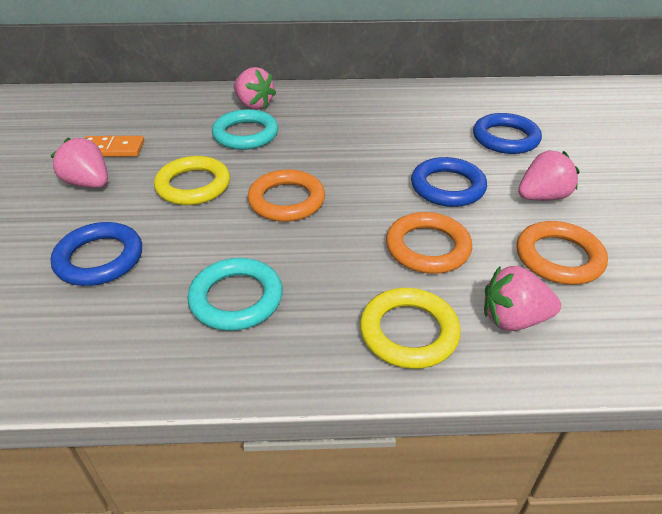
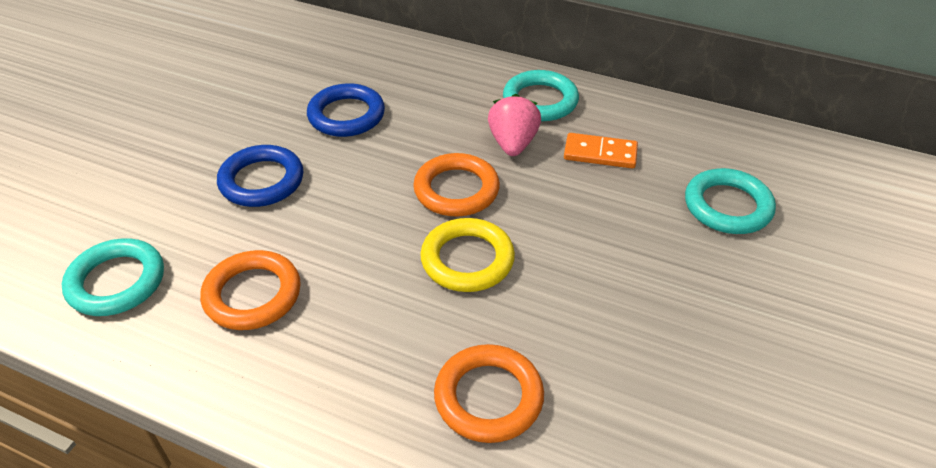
blue ring: [51,222,142,286] [411,157,487,207] [473,113,542,154] = 3 -> [217,145,303,207] [307,83,385,137] = 2
pink strawberry: [51,137,108,188] [234,67,276,110] [484,266,561,331] [518,151,580,201] = 4 -> [488,94,541,156] = 1
turquoise ring: [188,258,283,331] [212,109,278,150] = 2 -> [62,238,164,316] [503,70,579,121] [685,168,776,234] = 3
yellow ring: [154,156,230,205] [360,288,461,369] = 2 -> [420,218,515,292] = 1

